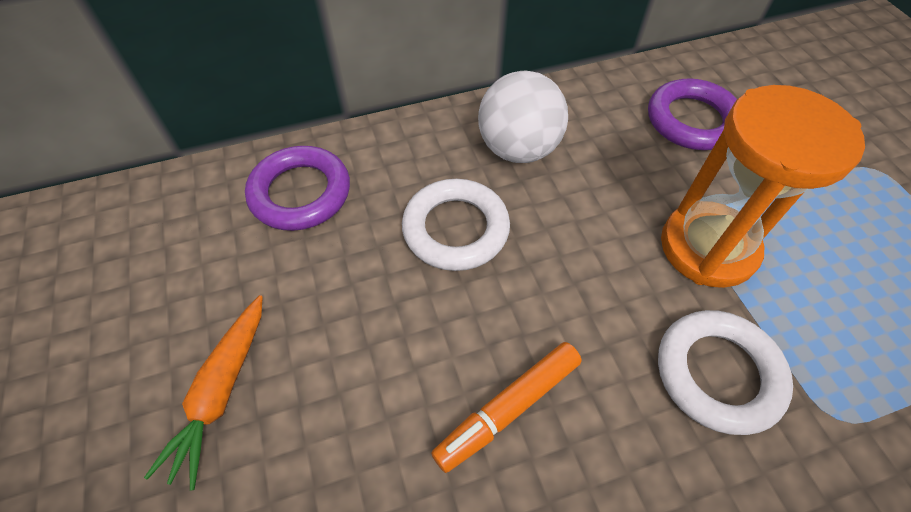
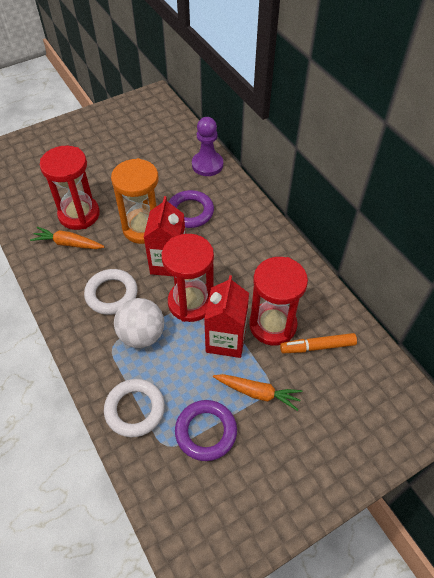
orange carrot: [144,295,263,491] = 1 -> [30,227,105,249] [213,374,302,411] = 2
purple pawn: none = 0 -> [192,117,223,176] = 1
red carton: none = 0 -> [143,196,185,276] [204,275,249,358] = 2
red hourglass: none = 0 -> [40,146,100,230] [162,234,214,322] [249,257,308,346] = 3

